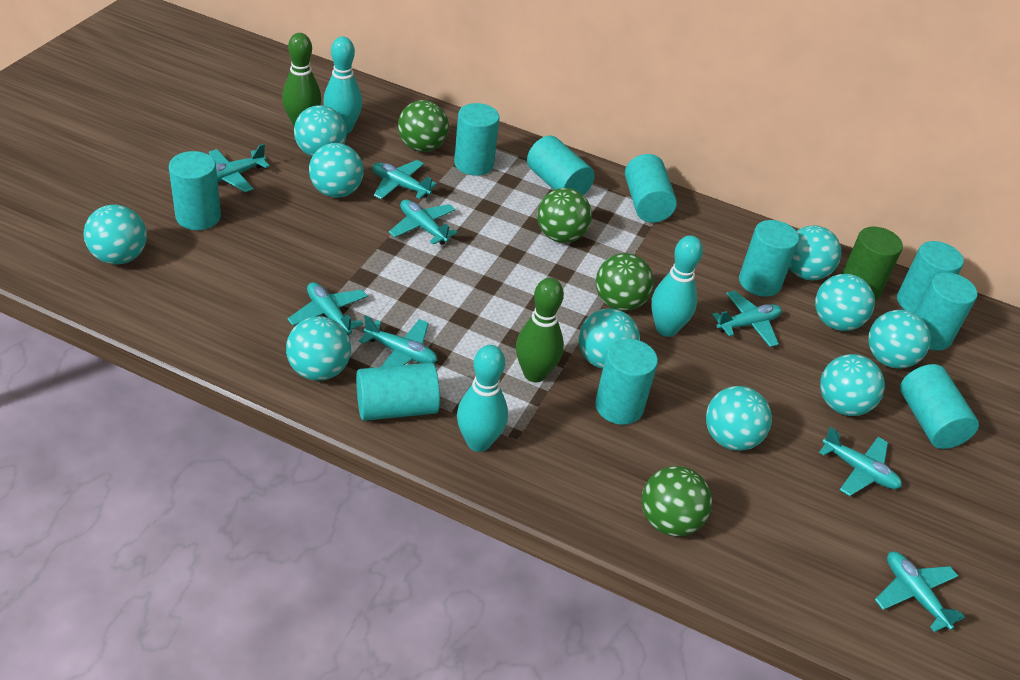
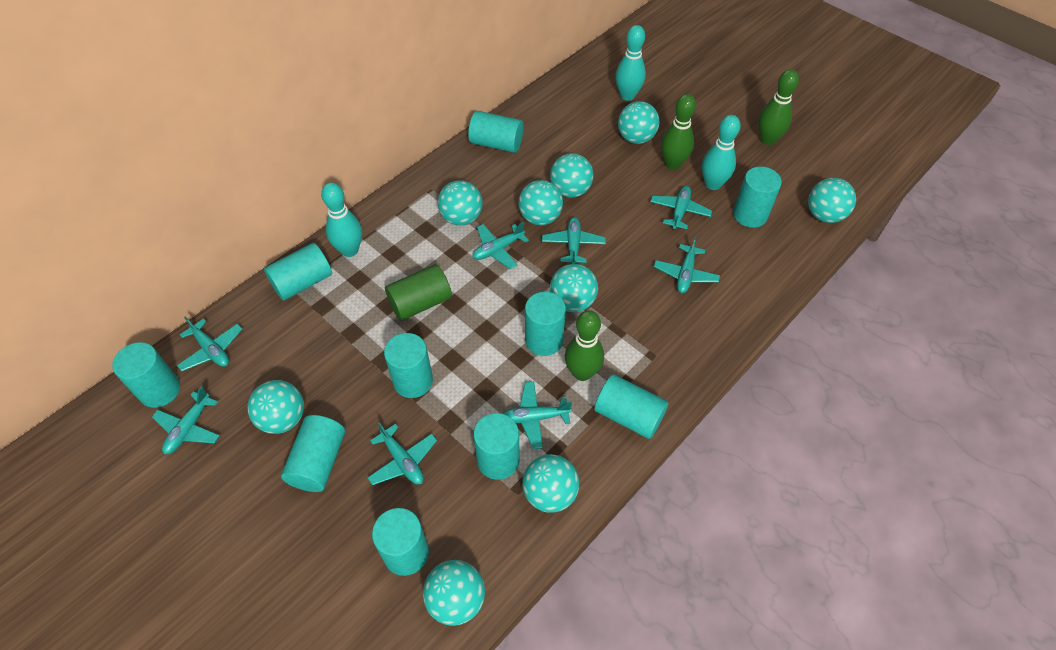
green ball: [398,100,449,152] [537,188,592,243] [596,253,654,311] [641,466,712,536] = 4 -> none = 0
green bowling pin: [282,33,321,126] [516,278,564,382] = 2 -> [565,310,604,381] [661,94,696,170] [758,69,799,145] = 3
turquoise ball: [83,205,147,265] [286,316,351,381] [294,105,347,156] [309,143,364,198] [579,308,640,369] [706,386,772,451] [789,225,841,280] [815,274,875,331] [820,354,885,416] [868,310,931,369] = 10 -> [247,380,304,434] [423,560,485,626] [438,180,482,226] [518,180,563,225] [522,454,579,513] [550,153,594,198] [550,264,598,312] [618,101,660,144] [808,178,856,223] = 9

